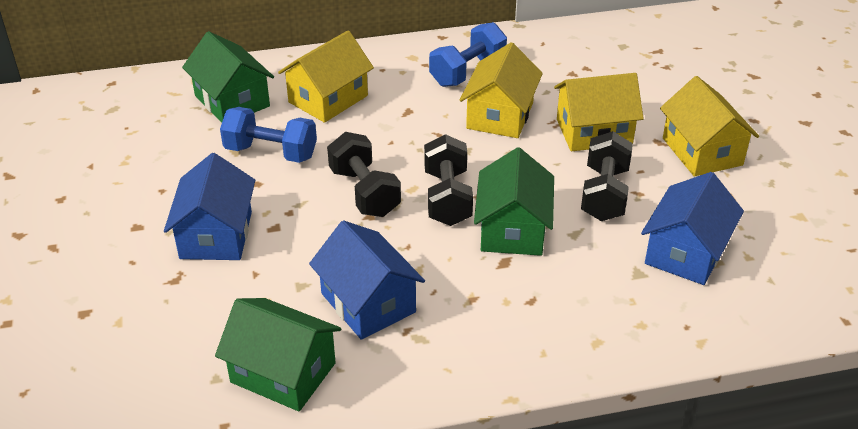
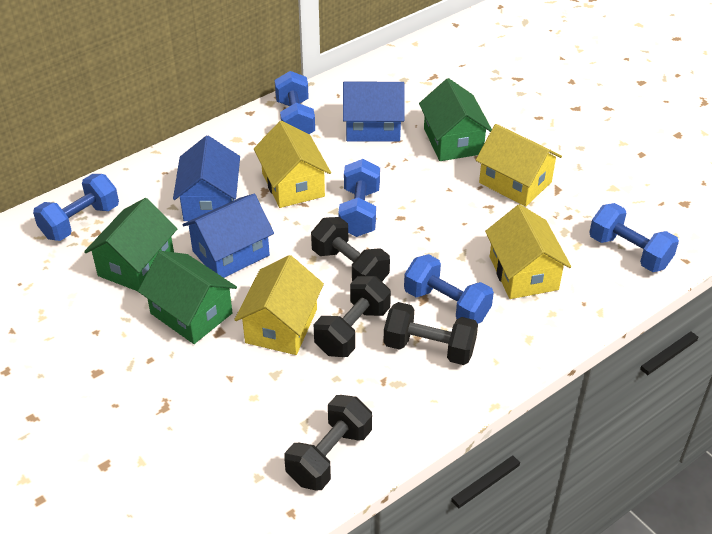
black dumbbell: [327,132,401,217] [424,134,473,226] [581,131,633,221] = 3 -> [284,395,372,491] [311,217,390,282] [313,276,391,357] [383,302,478,365] = 4
blue dumbbell: [220,107,317,163] [429,22,507,87] = 2 -> [33,174,119,241] [275,71,315,134] [338,159,380,237] [404,254,494,324] [589,203,679,272] = 5

